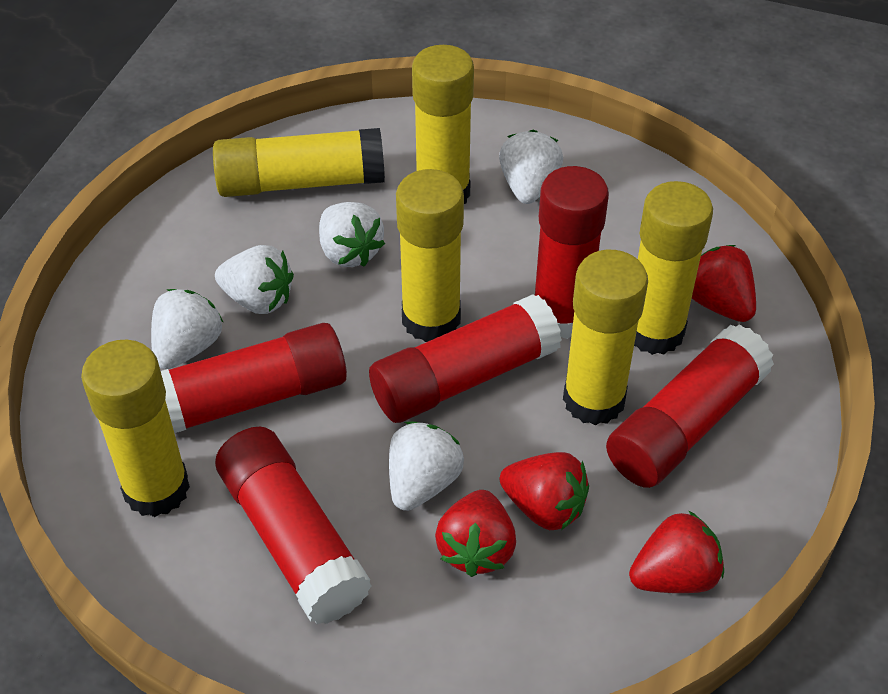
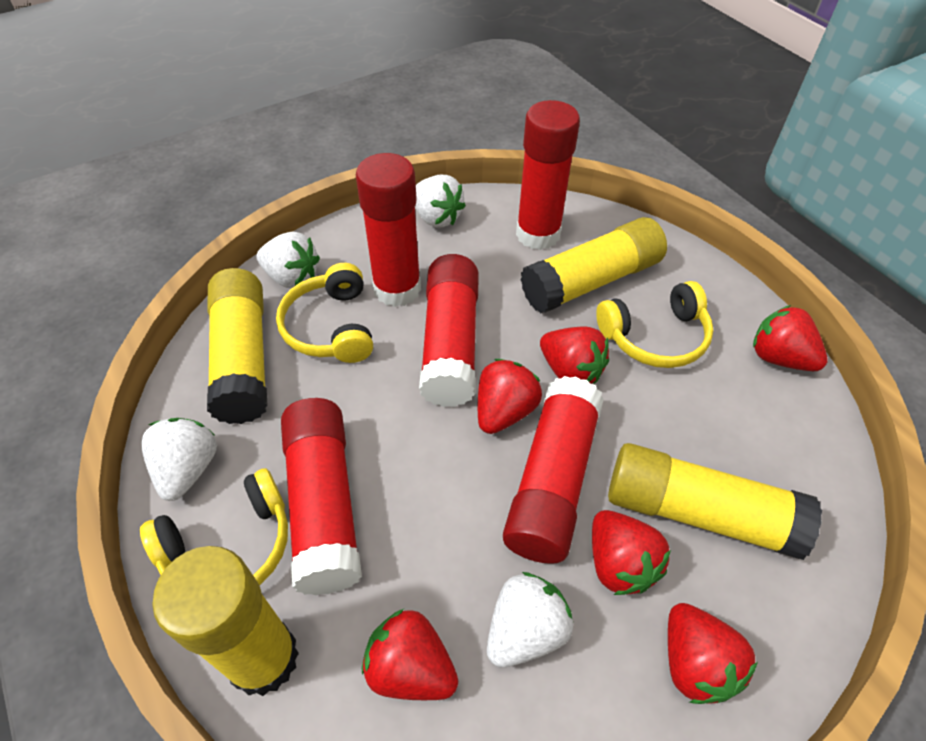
red strawberry: [435,490,516,577] [500,452,589,530] [629,511,724,593] [692,245,756,322] = 4 -> [362,609,458,700] [478,359,542,434] [540,326,609,384] [592,510,671,595] [668,603,758,704] [753,305,827,371] = 6
white strawberry: [151,289,224,369] [215,245,294,314] [319,202,385,267] [389,421,464,511] [499,129,563,204] = 5 -> [141,418,217,501] [256,232,320,288] [415,175,466,227] [487,572,573,668] = 4
yellow glue stick: [81,340,190,517] [213,128,385,197] [396,169,464,342] [412,45,474,204] [563,250,648,425] [634,181,713,355] = 6 -> [152,546,299,696] [207,268,267,424] [521,217,667,313] [608,443,822,560] = 4
yellow headphones: none = 0 -> [140,468,288,585] [276,263,373,363] [596,281,714,368] = 3

